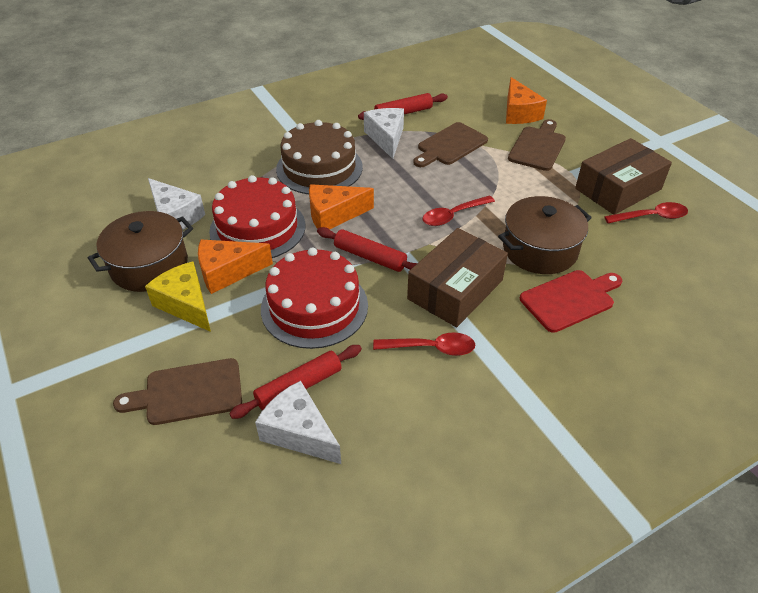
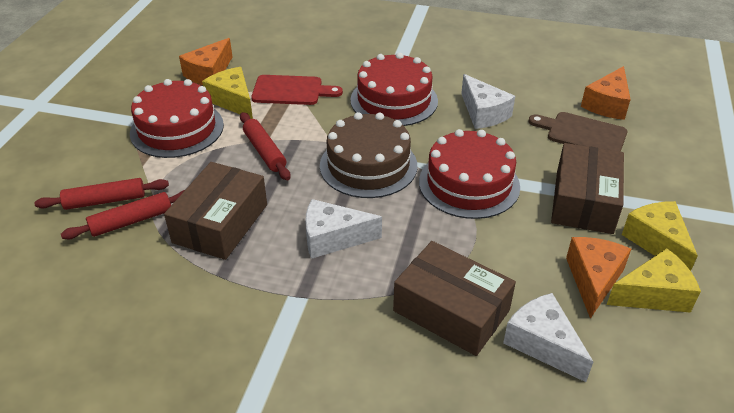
brown box: [407,228,508,327] [575,138,672,215] = 2 -> [164,162,267,260] [393,241,516,356] [551,143,624,234] = 3
brown cutting board: [113,358,242,425] [413,122,488,167] [508,119,566,171] = 3 -> [528,112,628,152] = 1
brown pot: [88,211,193,292] [498,196,592,274] = 2 -> none = 0
red cake: [209,175,306,258] [261,247,368,349] = 2 -> [130,79,224,158] [350,52,438,126] [419,129,520,219] = 3
red spoon: [373,332,476,356] [423,195,495,226] [604,202,688,223] = 3 -> none = 0
yellow cheese: [145,261,211,332] = 1 -> [202,67,253,119] [607,248,701,313] [622,201,698,271] = 3

